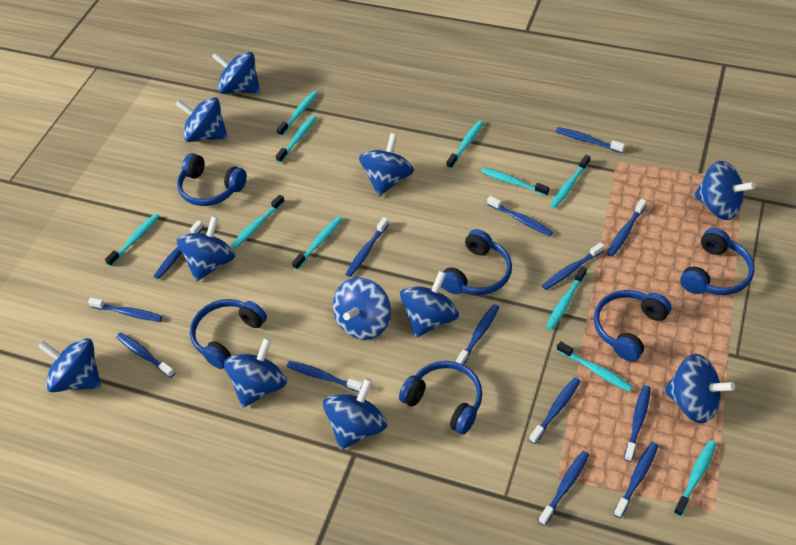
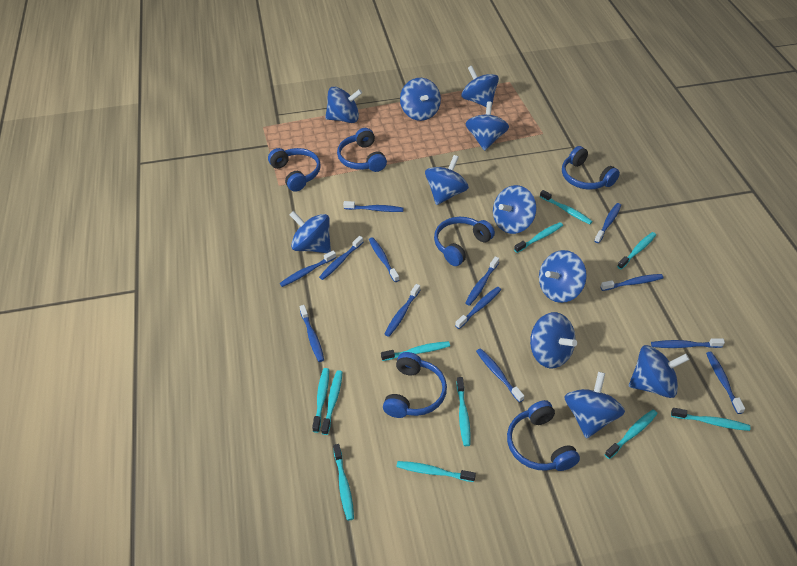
blue toothbrush: [88,298,162,322] [116,332,175,378] [154,220,204,279] [287,361,363,392] [346,217,389,277] [456,304,499,365] [487,196,553,236] [529,377,581,444] [538,451,589,526] [542,242,604,290] [556,127,625,153] [607,199,647,256] [614,442,659,518] [624,385,651,462] = 14 -> [280,251,336,287] [299,305,324,362] [319,236,363,280] [343,201,404,212] [369,237,399,282] [385,284,420,337] [455,286,501,329] [465,256,499,306] [476,348,524,403] [594,203,621,243] [600,274,664,291] [651,338,725,348] [706,352,745,414] = 13

